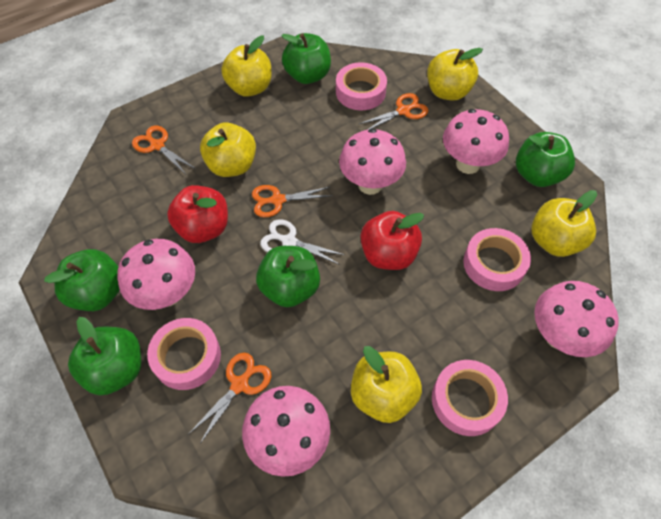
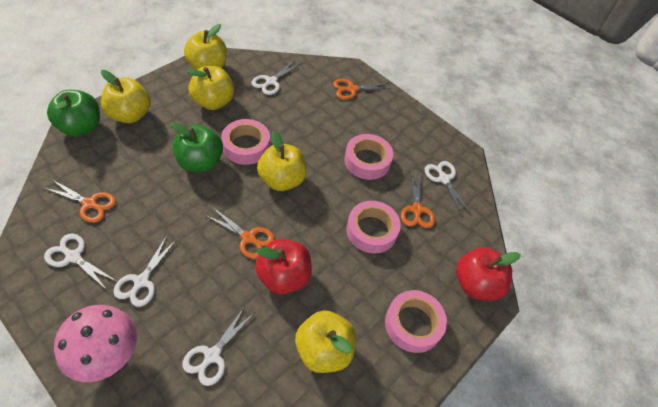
green apple: [44,249,120,311] [68,317,141,395] [256,246,320,307] [281,33,331,84] [516,132,575,187] = 5 -> [47,90,100,137] [171,122,223,172] = 2
pink mushroom: [117,239,195,310] [242,386,330,477] [339,128,406,195] [443,109,509,174] [534,281,619,357] = 5 -> [54,305,137,382] = 1
white scissors: [260,219,345,265] = 1 -> [44,233,116,290] [113,236,177,307] [182,306,255,386] [252,60,301,95] [425,161,471,215] = 5

